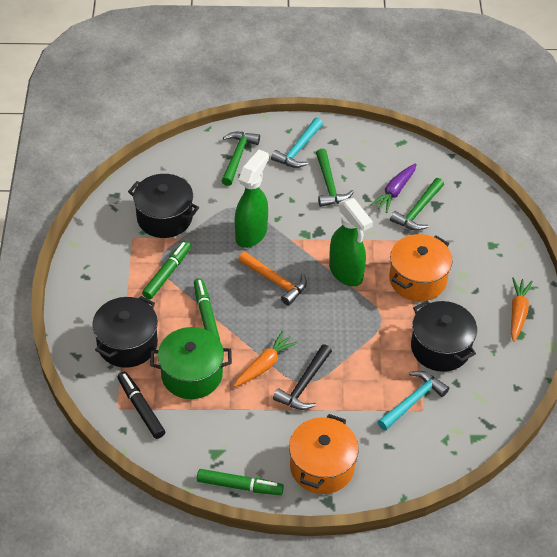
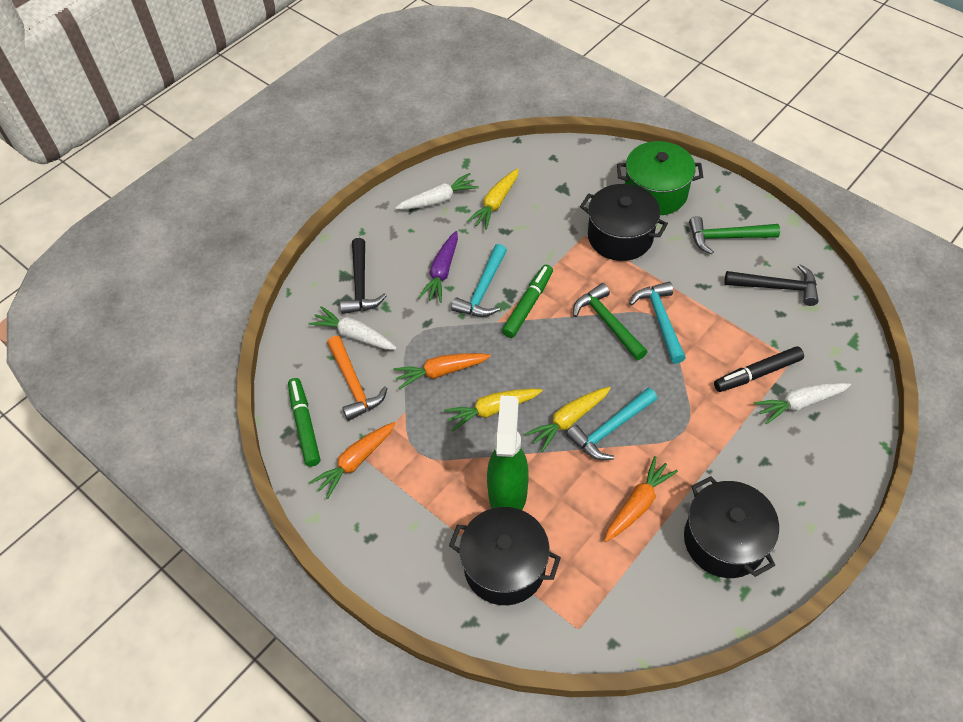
black hammer: [273,344,332,410] = 1 -> [340,238,387,314] [724,264,819,306] = 2
green hammer: [221,132,260,186] [316,149,354,207] [390,178,444,231] = 3 -> [573,283,648,360] [689,216,780,254] = 2
green marker: [142,241,191,299] [194,278,220,340] [197,469,284,495] = 3 -> [288,378,320,467] [502,265,553,338] = 2
green spray bottle: [235,149,269,248] [329,198,373,287] = 2 -> [487,395,529,510] = 1
orange carrot: [234,331,298,387] [511,277,533,342] = 2 -> [309,422,396,499] [393,353,491,389] [604,456,678,542] = 3
orange pot: [289,414,359,494] [389,234,453,301] = 2 -> none = 0
turquoise hammer: [271,118,323,168] [377,371,449,431] = 2 -> [451,244,507,317] [566,388,657,460] [629,282,686,364] = 3
white carrot: none = 0 -> [309,306,397,350] [395,173,479,210] [754,383,851,424] = 3
yellow carrot: none = 0 -> [444,389,543,431] [467,168,519,230] [525,387,611,452] = 3

